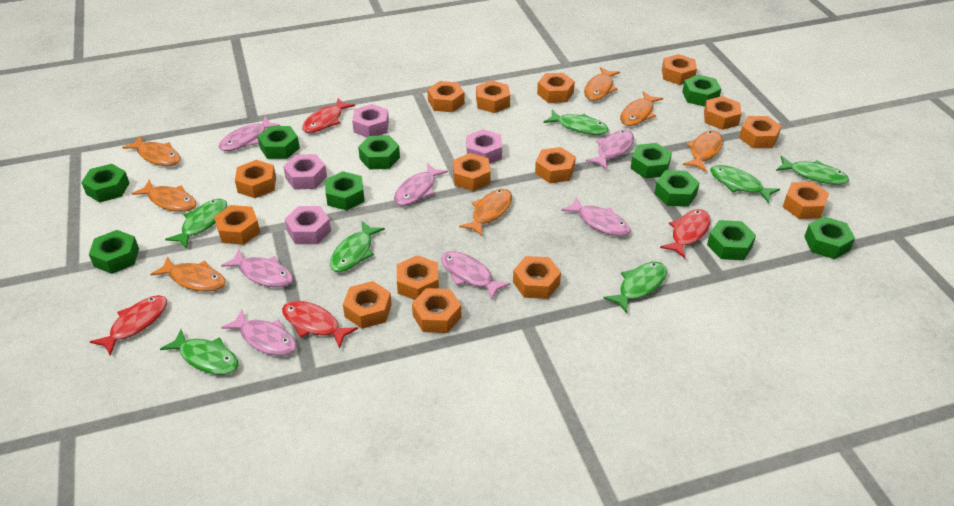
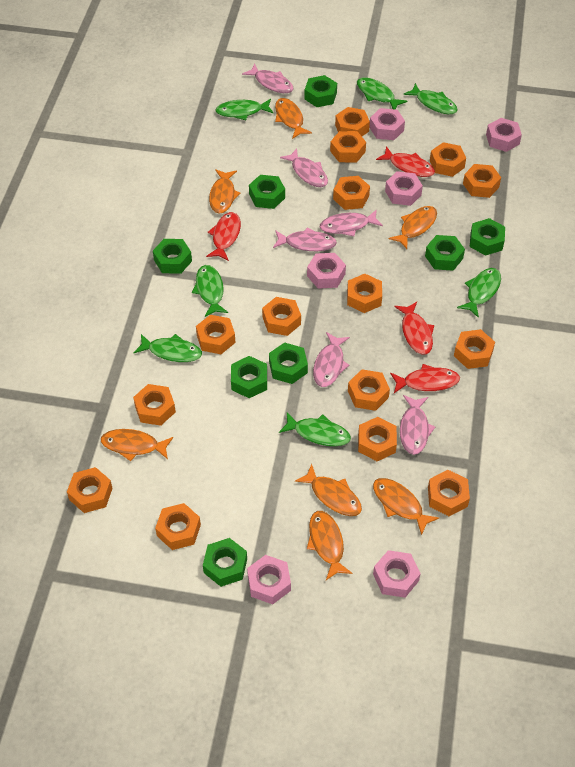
green nut: [81,164,130,202] [89,230,139,274] [258,126,300,159] [325,171,365,210] [358,135,400,170] [630,143,672,179] [654,170,699,207] [682,75,721,107] [707,220,756,260] [804,216,855,259] = 10 -> [153,239,192,274] [203,538,247,587] [231,356,267,398] [249,175,285,209] [269,342,308,384] [304,75,337,107] [425,235,465,271] [470,218,505,256] = 8
pink fish: [219,116,280,151] [221,250,293,288] [221,309,296,356] [394,163,448,206] [441,251,511,300] [561,197,631,236] [586,130,634,170] = 7 -> [242,64,294,93] [273,227,337,251] [280,148,328,187] [313,332,350,387] [320,209,383,236] [400,395,435,455] = 6
pink nut: [283,154,327,190] [285,206,331,244] [352,104,389,137] [466,129,502,164] = 4 -> [247,555,291,604] [307,253,346,289] [369,108,405,140] [373,550,421,598] [385,171,423,206] [486,118,522,152] = 6

